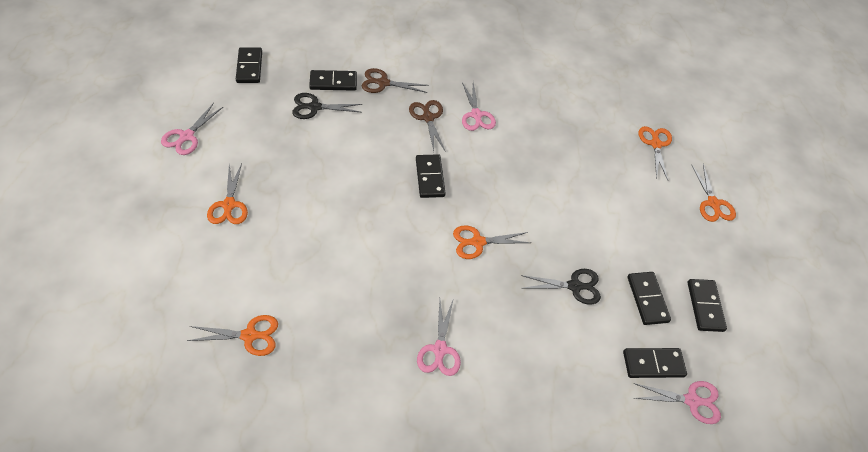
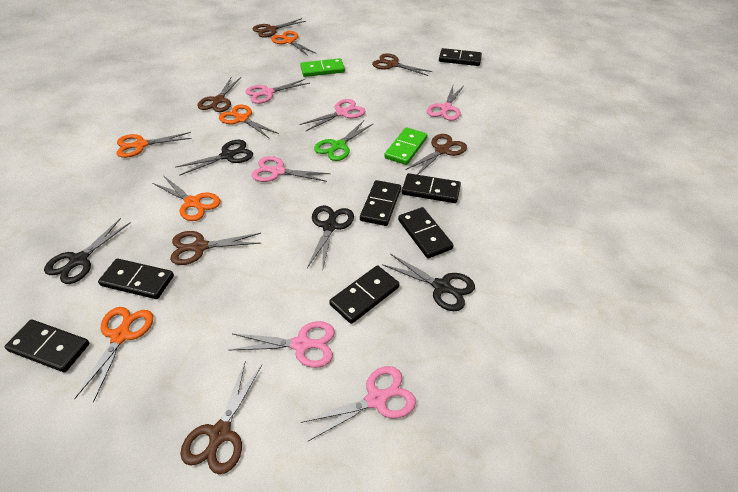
black domino: [236,47,262,83] [309,70,357,91] [416,154,446,198] [623,348,687,378] [628,272,671,325] [688,279,727,332] = 6 -> [5,319,90,372] [98,259,174,299] [329,265,399,324] [360,180,401,226] [398,207,454,258] [402,173,461,203] [439,48,482,66] = 7
black scissors: [292,93,362,119] [521,269,601,305] = 2 -> [44,218,131,284] [175,140,253,176] [307,205,354,272] [382,254,475,311] = 4
brown scissors: [362,68,429,93] [409,100,446,152] = 2 -> [170,231,261,265] [180,361,262,474] [197,77,241,112] [253,18,306,38] [372,53,433,76] [405,134,467,175] = 6
green domino: none = 0 -> [300,58,345,77] [384,127,427,165] = 2
green scissors: none = 0 -> [314,121,374,161] = 1
pink scissors: [161,103,223,155] [417,298,461,376] [462,82,496,131] [633,381,721,424] = 4 -> [230,321,335,368] [245,79,310,104] [251,156,331,182] [299,99,365,131] [300,366,416,441] [427,86,464,121] = 6

